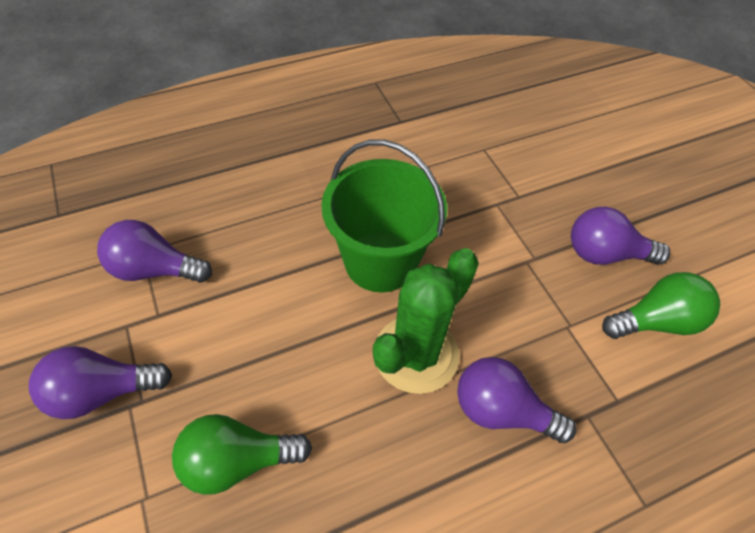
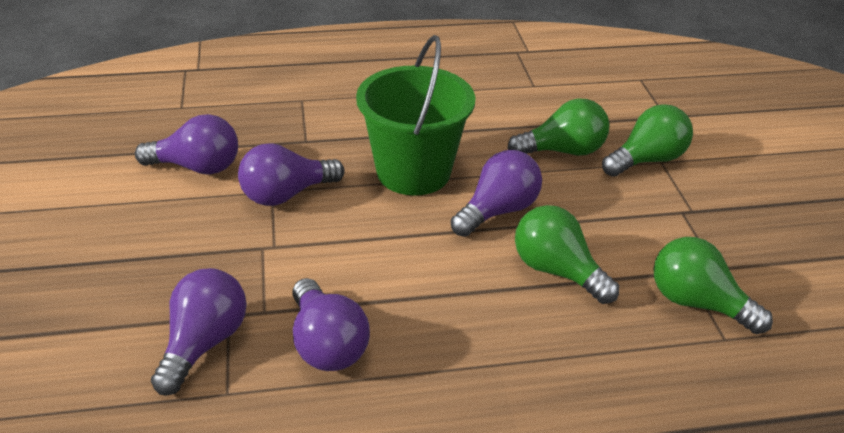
green cactus: [373,248,479,394] = 1 -> none = 0
green light bulb: [172,414,312,495] [602,272,720,339] = 2 -> [507,98,609,156] [515,205,619,304] [602,104,693,177] [653,237,773,334] = 4
purple light bulb: [29,346,172,419] [97,220,212,283] [457,357,576,443] [571,207,670,265] = 4 -> [135,114,238,175] [151,268,247,395] [238,143,345,206] [292,278,370,371] [451,150,542,237] = 5

